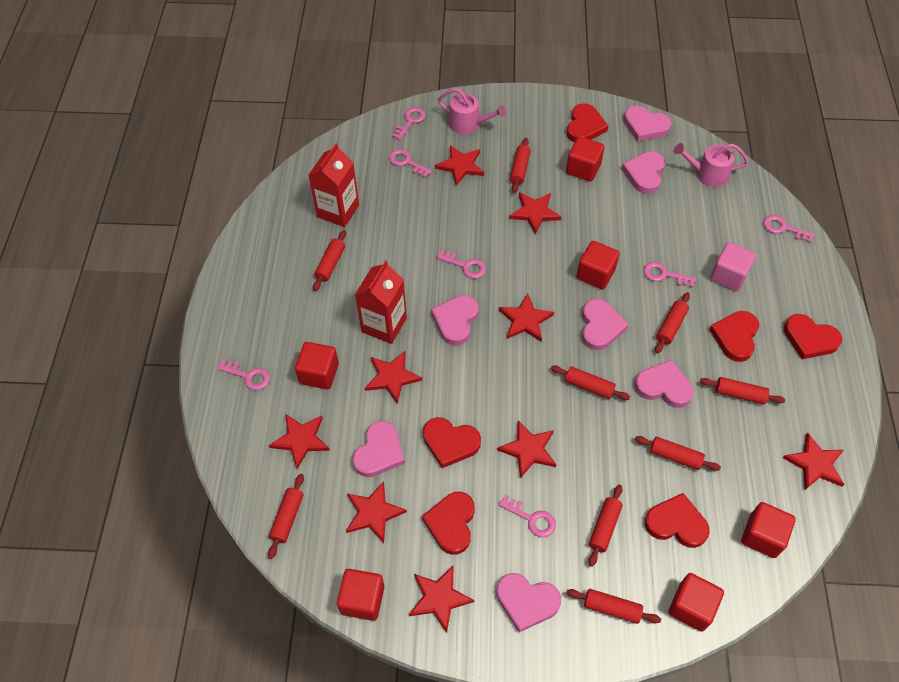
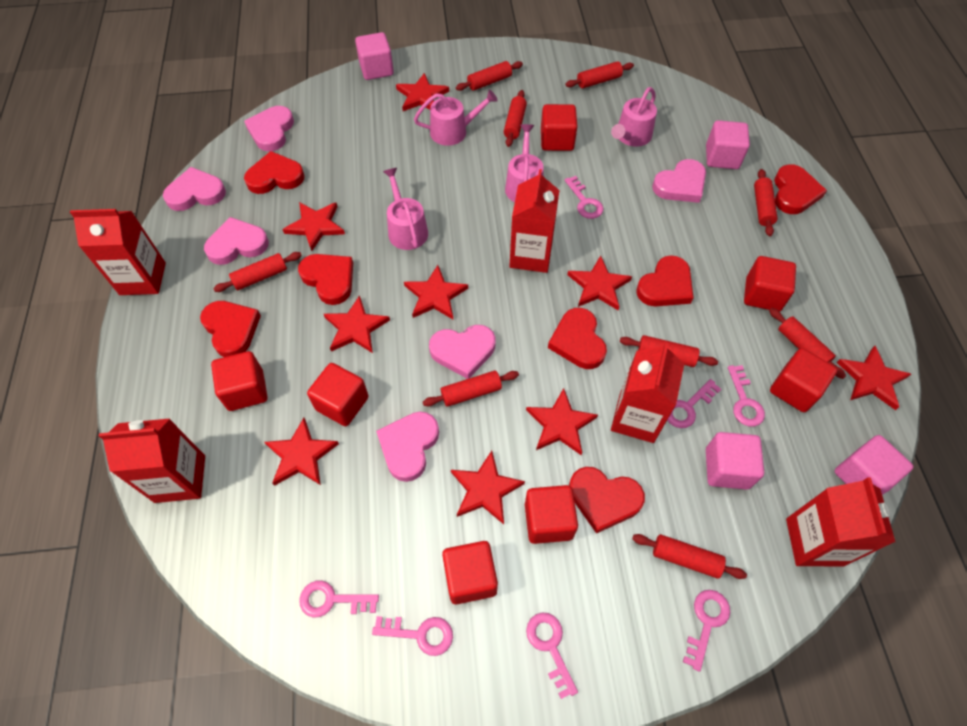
pink cube: [710,242,756,291] = 1 -> [355,32,394,80] [706,120,750,169] [706,432,764,490] [835,435,913,495] = 4
pink heart: [352,421,405,477] [431,295,479,345] [496,573,561,632] [582,299,629,350] [622,151,665,194] [624,106,672,141] [635,360,694,408] = 7 -> [163,167,226,211] [204,217,269,265] [244,106,294,151] [376,412,439,482] [429,325,496,379] [652,159,706,203] = 6
pink watering can: [438,88,506,134] [674,143,749,187] = 2 -> [383,168,428,250] [414,90,498,146] [505,124,544,202] [611,87,657,147] = 4
red carton: [309,143,359,227] [355,260,407,344] = 2 -> [70,209,166,295] [99,419,205,503] [509,169,560,273] [611,342,684,443] [786,477,895,567] = 5
red cube: [295,342,339,389] [337,569,384,621] [566,136,605,182] [577,241,620,289] [668,573,724,632] [741,502,796,558] = 6 -> [211,351,268,411] [307,363,368,426] [442,541,498,604] [525,485,578,544] [541,104,577,151] [744,256,796,311] [770,348,837,412] = 7
red heart: [422,492,475,555] [423,417,481,468] [567,103,608,142] [645,493,710,548] [709,311,759,362] [784,314,842,359] = 6 -> [200,301,261,357] [244,151,305,194] [298,254,353,305] [548,308,607,369] [569,467,645,533] [636,255,694,307] [774,165,827,214] = 7

